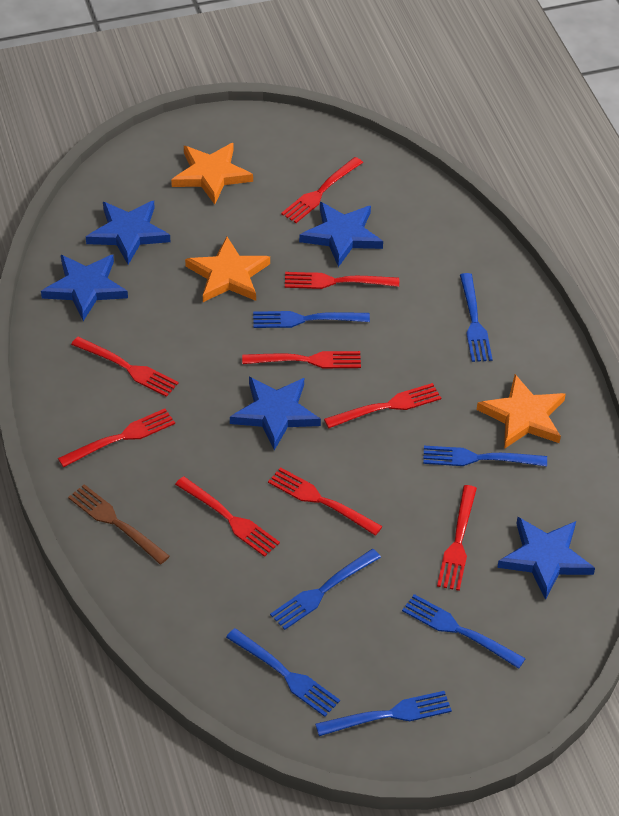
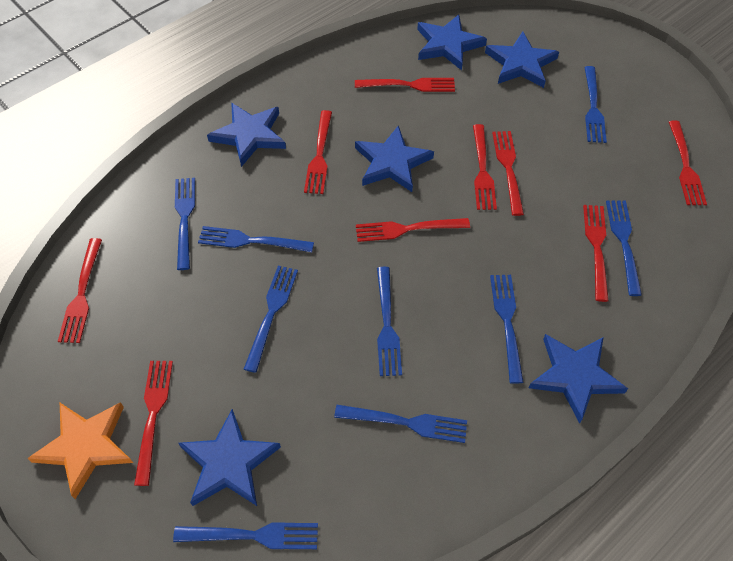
blue fork: [226,628,340,717] [253,311,370,328] [270,549,381,630] [315,691,452,736] [402,594,526,669] [423,446,547,466] [460,273,493,362] = 7 -> [173,522,318,549] [175,178,195,270] [198,226,314,252] [244,266,298,373] [334,405,467,443] [377,267,402,376] [490,275,524,384] [584,66,607,143] [606,200,642,296] = 9
blue star: [41,255,128,321] [86,201,170,265] [230,377,321,450] [299,202,383,267] [497,517,595,600] = 5 -> [178,409,281,506] [207,103,286,167] [355,125,434,192] [417,14,487,70] [485,31,559,88] [529,334,628,424] = 6
brown fork: [68,484,170,564] = 1 -> none = 0
orange star: [171,143,253,205] [185,237,270,302] [477,374,566,449] = 3 -> [27,402,133,499] = 1

